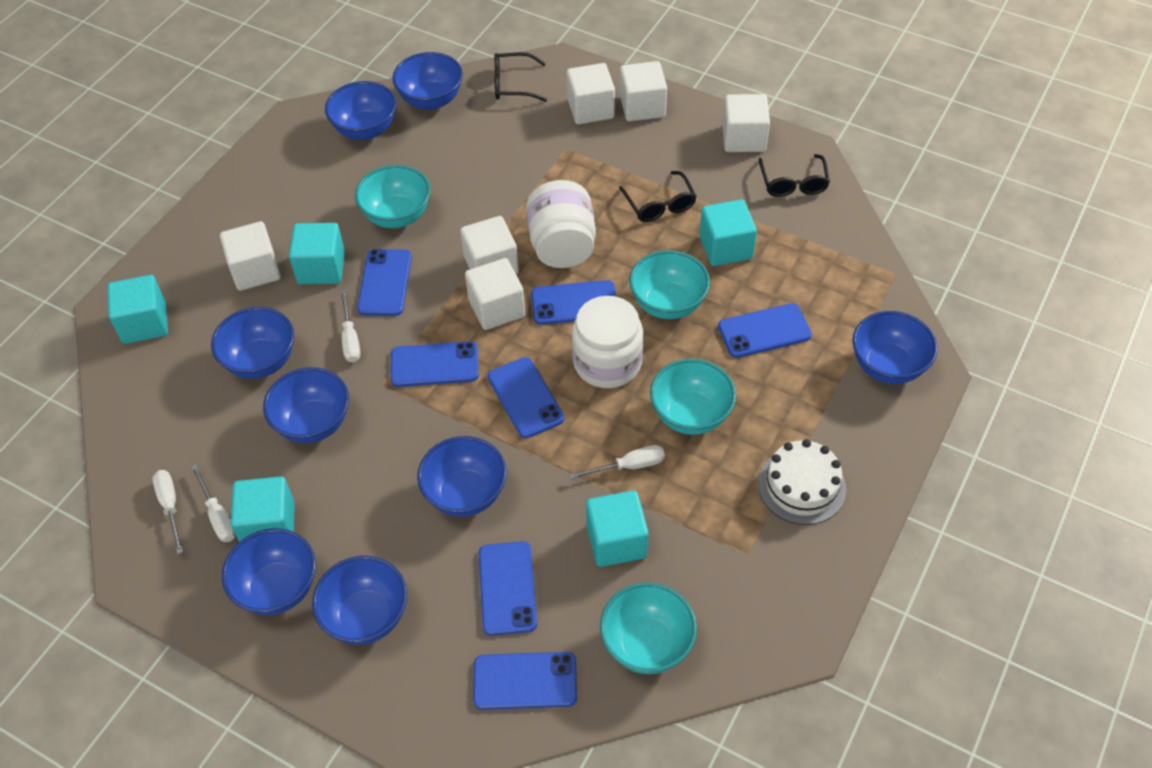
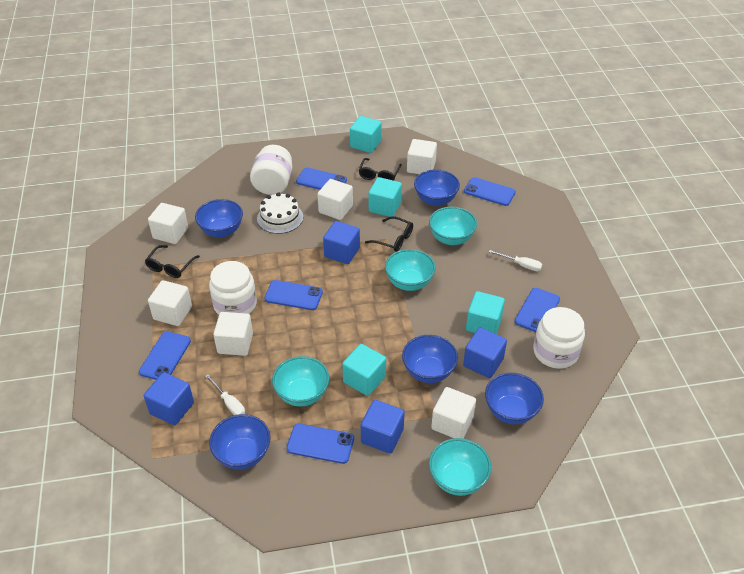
blue bowl: [211,307,294,379] [222,528,316,615] [263,367,349,443] [312,556,407,645] [325,81,396,140] [393,52,463,110] [417,436,507,517] [853,311,938,384] = 8 -> [195,199,243,237] [209,414,271,470] [402,335,458,383] [414,169,460,206] [485,373,544,424] = 5
blue cube: none = 0 -> [144,372,194,425] [323,221,360,264] [361,400,405,454] [463,327,507,378] = 4
blue phone: [357,249,412,316] [391,341,479,387] [473,652,577,710] [479,541,537,636] [488,357,564,438] [531,280,616,325] [718,303,812,358] = 7 -> [139,331,191,380] [264,280,323,310] [287,424,354,464] [296,167,347,190] [464,177,516,206] [514,288,560,332] = 6
turquoise cube: [107,275,168,344] [231,476,295,542] [289,223,345,284] [586,490,649,567] [700,199,757,266] = 5 -> [342,344,386,396] [350,116,382,153] [369,177,402,217] [466,291,505,334] = 4
white jar: [526,180,596,268] [572,296,643,388] = 2 -> [209,261,257,315] [250,145,292,195] [533,307,585,369] = 3
white screwdriver: [152,470,183,554] [191,464,235,542] [340,290,360,363] [569,445,665,479] = 4 -> [205,374,245,415] [489,250,542,271] = 2

